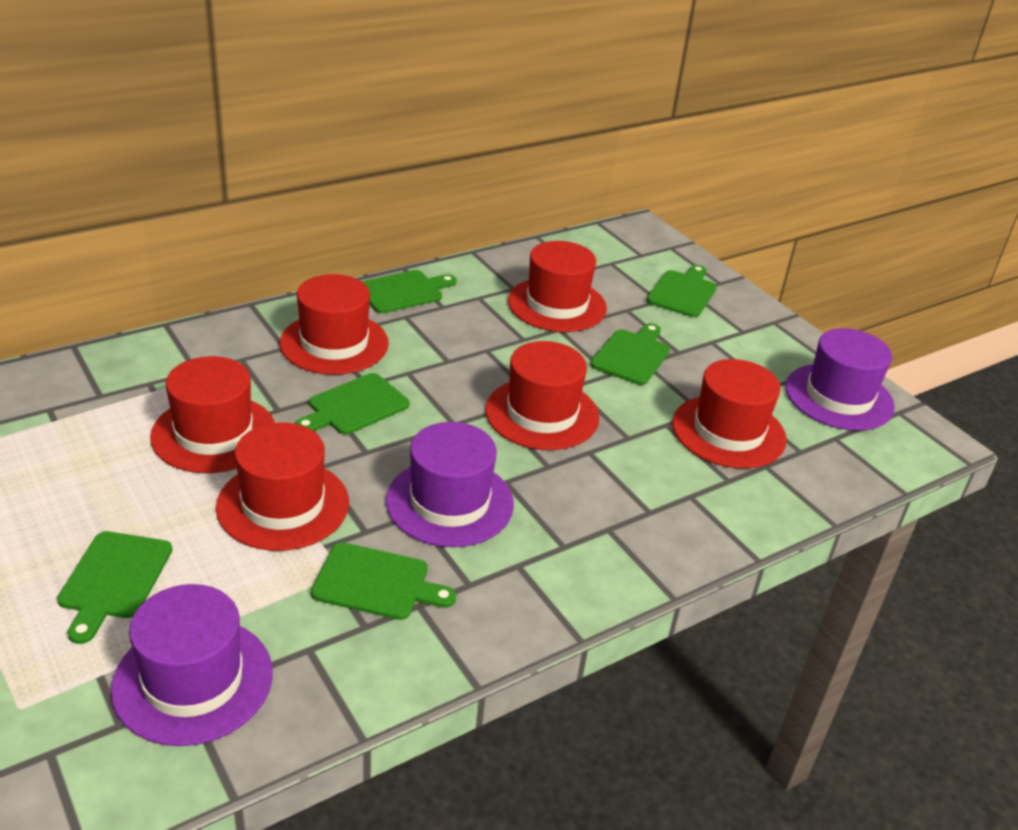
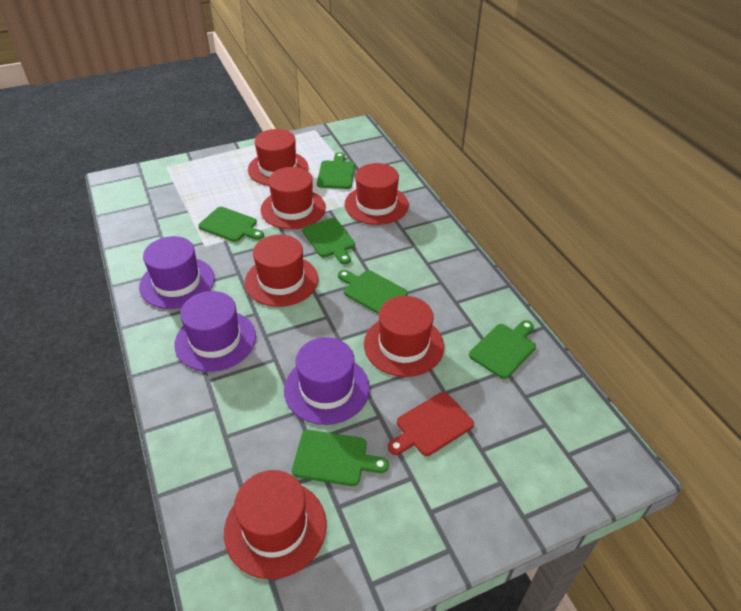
red cutting board: none = 0 -> [388,392,474,456] = 1

